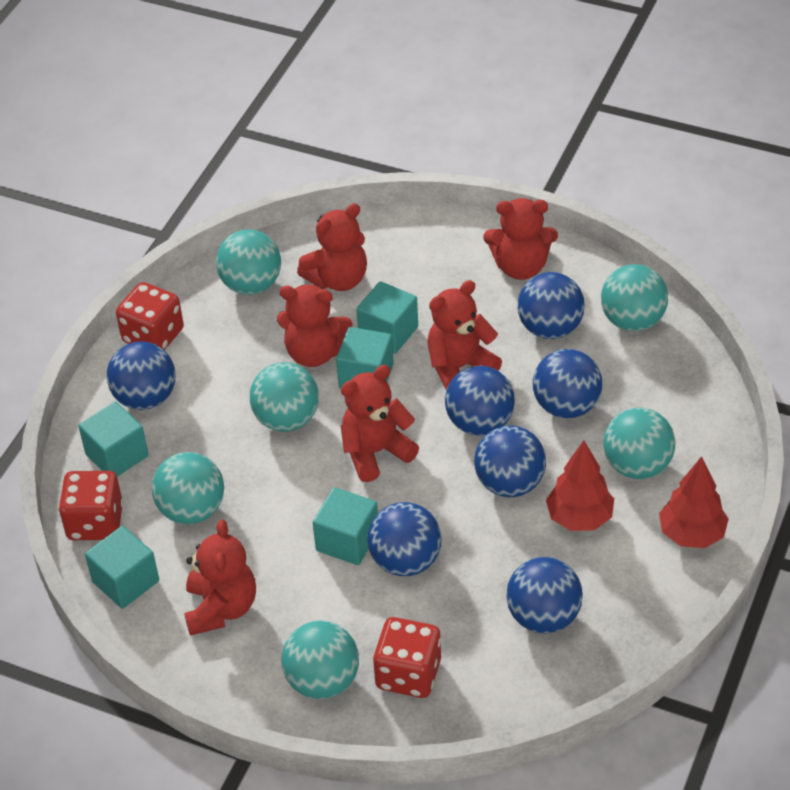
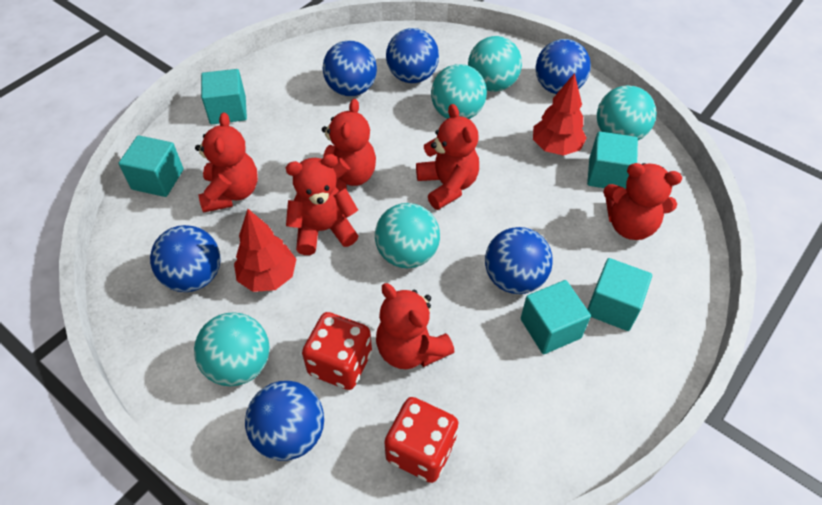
blue ball: [107,341,176,410] [367,502,442,576] [445,366,515,435] [474,425,546,497] [506,557,583,634] [517,272,585,339] [533,349,602,418] = 7 -> [150,225,221,292] [245,381,324,461] [322,41,377,96] [386,28,439,83] [485,227,553,294] [535,39,591,94] = 6
red dice: [59,471,123,540] [116,282,184,350] [373,617,441,698] = 3 -> [302,312,372,390] [384,397,459,483] = 2
turquoise ball: [152,452,224,524] [216,229,281,295] [250,362,319,432] [281,621,359,699] [601,264,668,331] [603,407,675,479] = 6 -> [194,312,269,386] [375,203,440,268] [431,64,487,119] [468,36,522,92] [597,85,656,140] = 5

